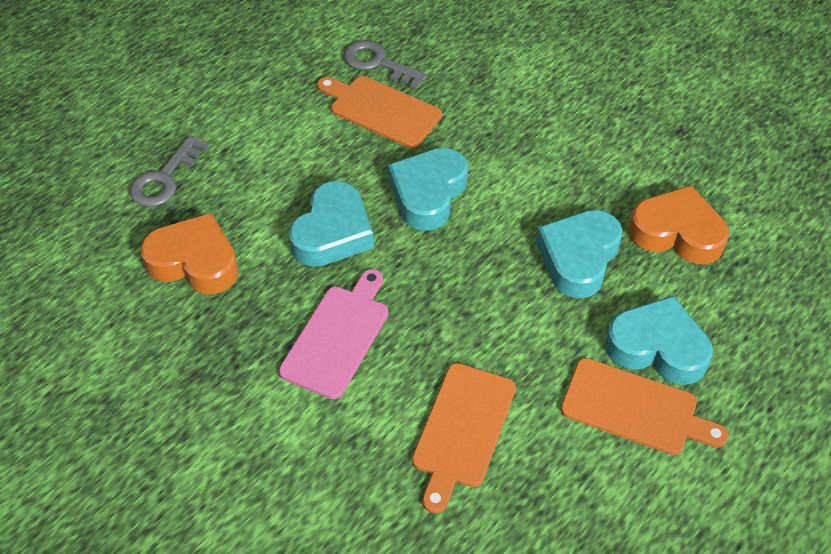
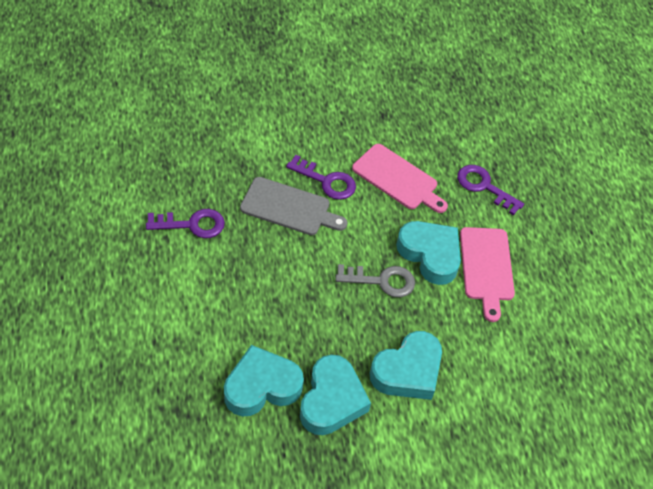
grey cutting board: none = 0 -> [240,177,347,235] = 1
grey key: [129,135,209,207] [344,40,428,90] = 2 -> [335,264,415,298] = 1
orange cutting board: [317,76,442,148] [412,363,516,513] [561,358,729,455] = 3 -> none = 0
orange heart: [140,213,238,294] [629,185,729,264] = 2 -> none = 0
pink cutting board: [279,269,389,399] = 1 -> [352,144,448,213] [460,227,515,322] = 2
purple key: none = 0 -> [146,209,225,238] [286,155,356,200] [457,165,524,215] = 3

